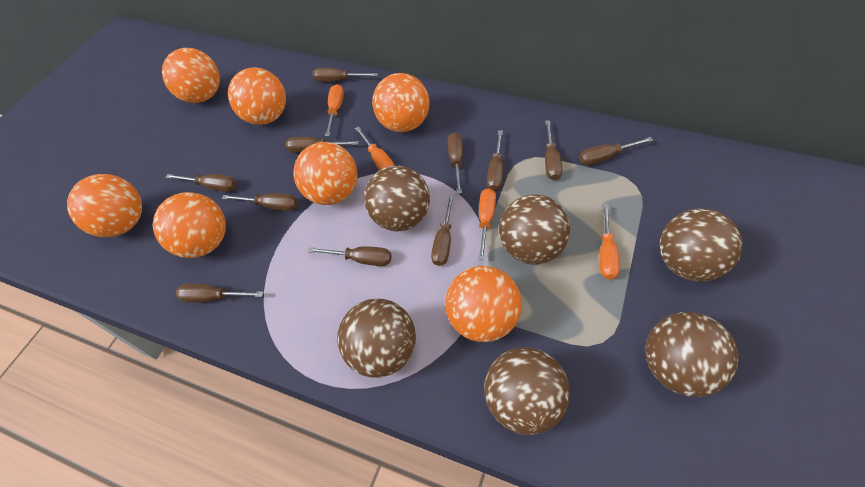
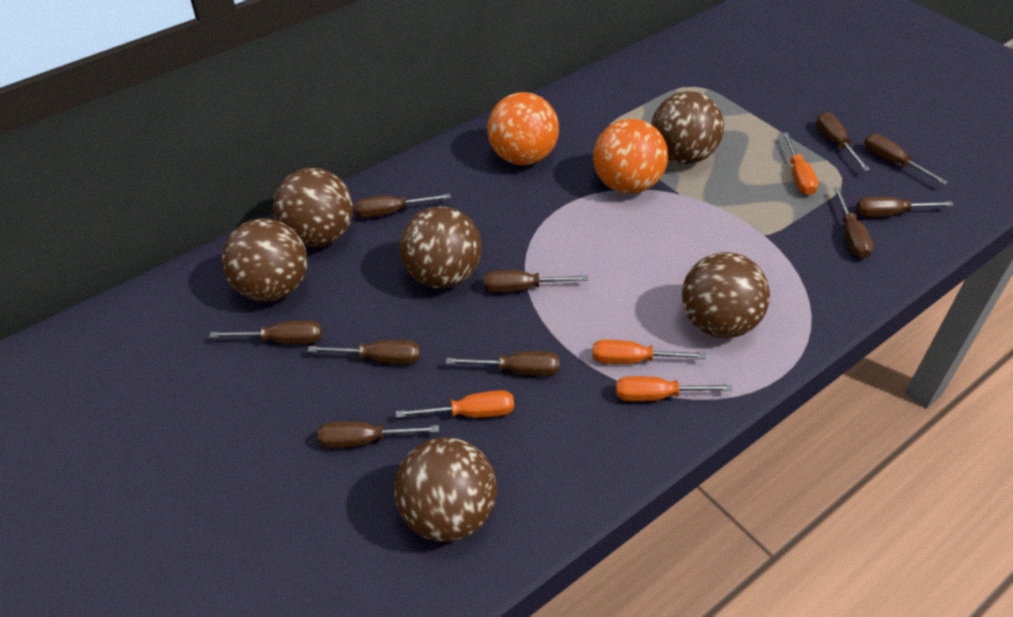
brown screwdriver: [165,174,237,192] [176,283,264,303] [222,193,298,211] [286,137,359,153] [308,246,392,266] [312,68,378,82] [431,194,454,266] [448,132,463,194] [487,130,503,191] [545,120,562,180] [579,137,653,165] = 11 -> [210,320,322,344] [308,340,420,364] [317,421,439,448] [354,194,451,218] [446,351,559,376] [484,270,588,292] [816,112,870,171] [834,188,873,259] [856,197,954,217] [864,134,948,185] = 10
orange ball: [67,174,142,237] [153,192,226,258] [162,48,220,103] [228,67,286,125] [293,142,358,205] [372,73,430,132] [445,266,522,342] = 7 -> [487,92,559,165] [593,119,668,194] = 2

